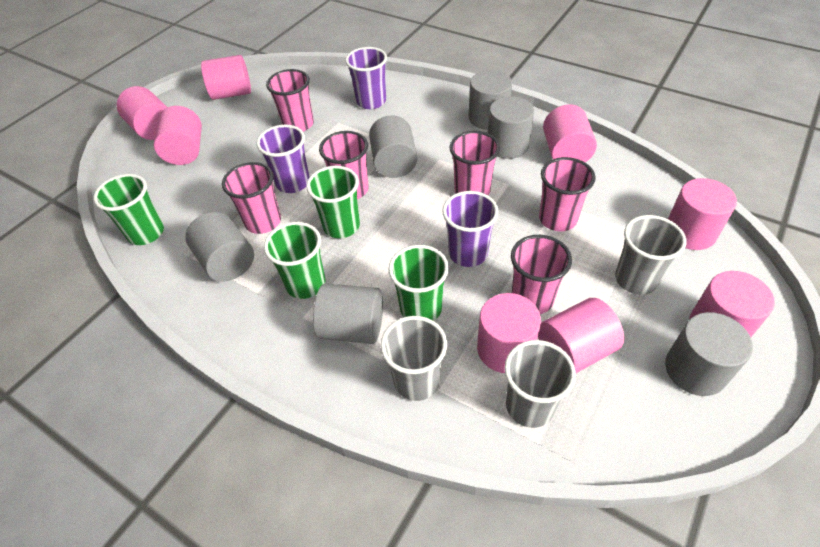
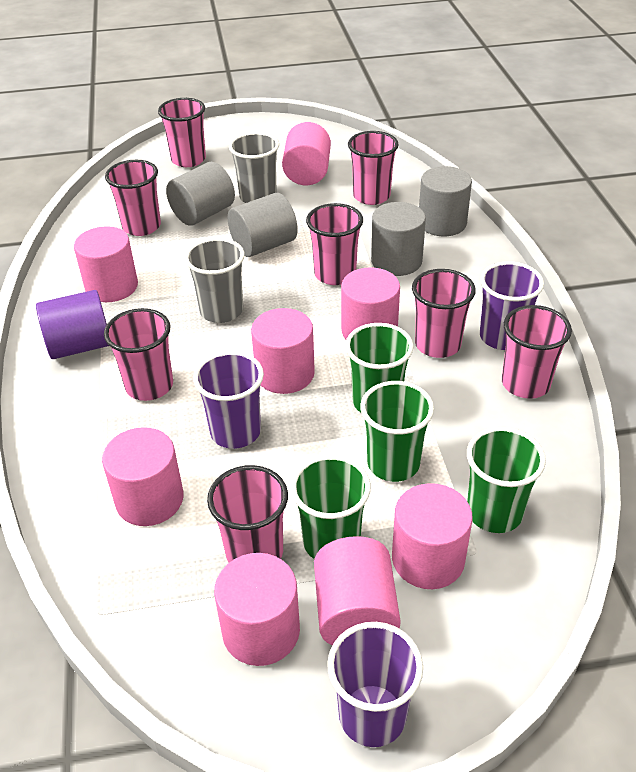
grey cup: [380,316,447,401] [504,340,576,428] [615,215,686,295] = 3 -> [185,238,245,323] [229,132,279,203] = 2
grey cylinder: [185,212,254,281] [313,283,383,344] [369,115,417,178] [469,70,512,130] [488,96,534,159] [665,312,753,396] = 6 -> [166,162,235,226] [228,193,298,257] [371,202,426,276] [419,166,472,236] = 4
pink cup: [222,162,281,234] [266,69,314,132] [319,131,369,199] [450,131,500,195] [511,235,572,314] [539,157,596,231] = 6 -> [104,308,173,401] [105,160,161,236] [158,98,206,167] [207,465,288,563] [306,203,363,285] [348,131,399,205] [412,269,476,358] [502,305,572,399] = 8
purple cylinder: none = 0 -> [36,290,109,359] = 1

